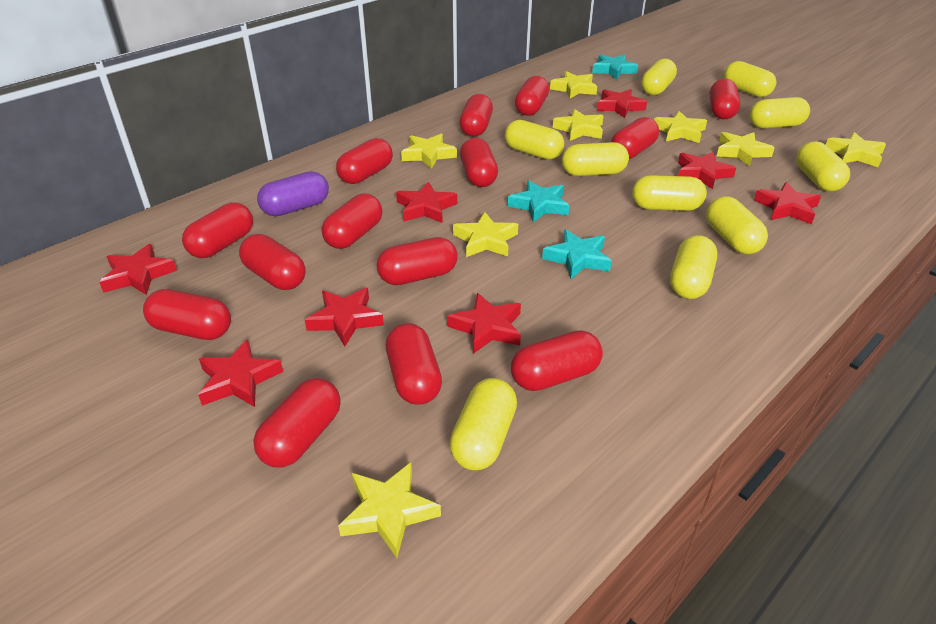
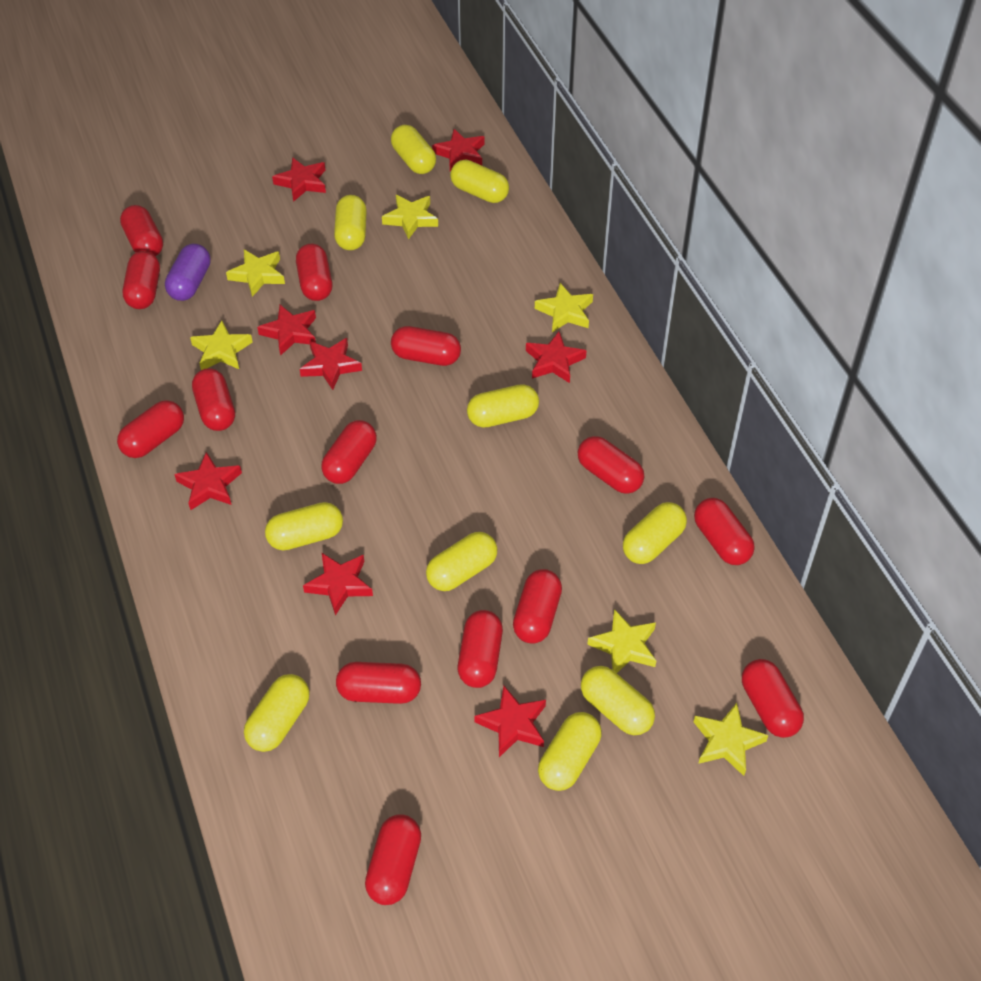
turquoise star: [508,180,569,222] [542,229,612,279] [592,55,638,79] = 3 -> none = 0
yellow star: [338,462,441,558] [401,134,457,169] [453,212,518,257] [550,71,597,99] [553,109,603,141] [654,111,707,143] [717,132,775,166] [826,132,886,167] = 8 -> [190,321,253,370] [226,250,285,297] [382,195,438,240] [535,283,593,332] [587,609,656,673] [694,703,768,776] = 6

